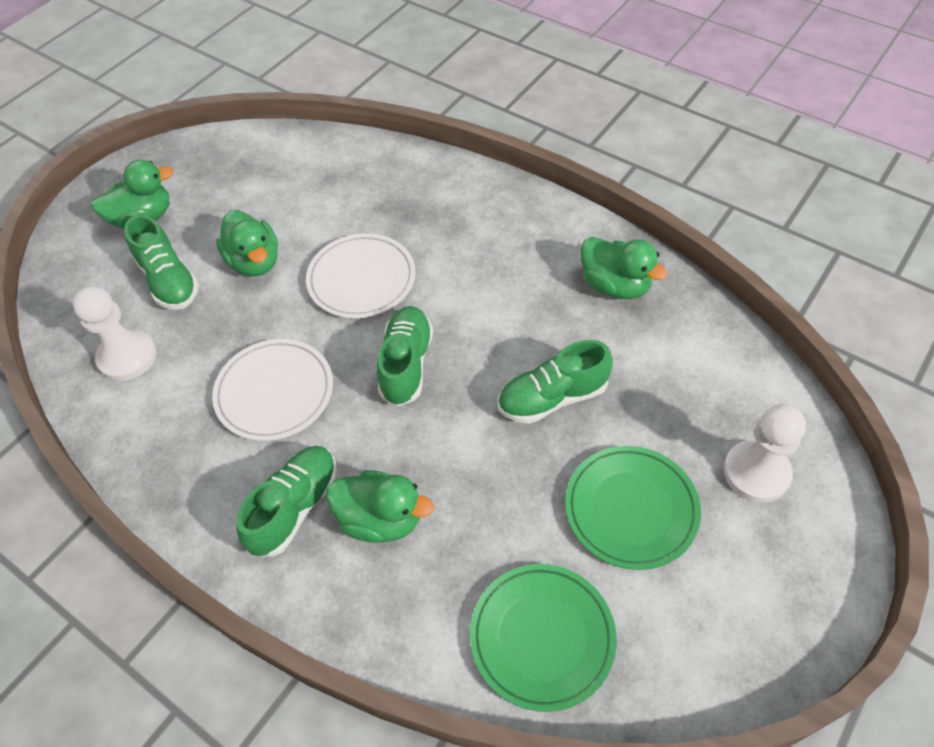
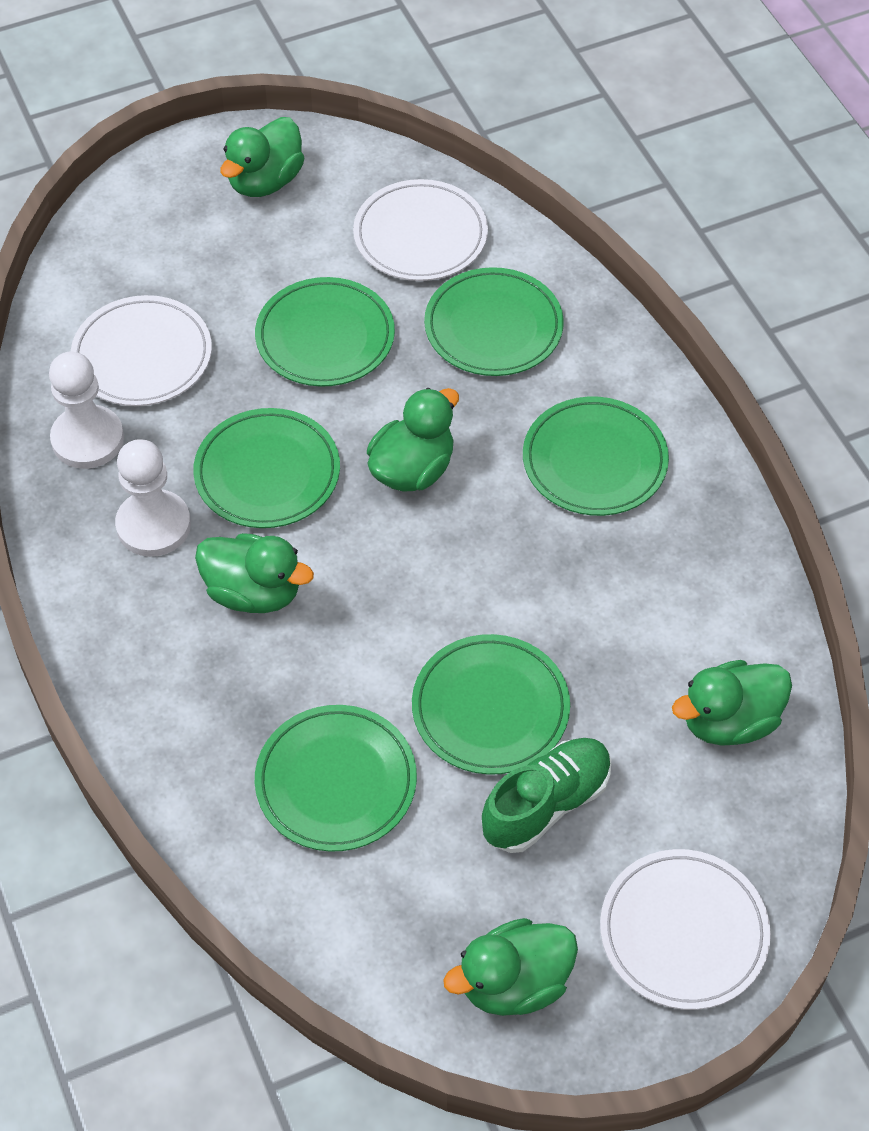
green duck: [91,160,174,229] [216,210,278,276] [326,470,434,543] [581,237,668,299] = 4 -> [195,533,314,613] [220,117,304,197] [367,388,459,492] [443,918,578,1016] [672,660,792,746] = 5
green plate: [470,564,617,712] [565,446,701,570] = 2 -> [193,408,340,528] [255,277,395,387] [255,705,417,851] [412,634,570,775] [424,267,564,376] [523,397,669,516] = 6
green shoe: [124,215,199,310] [237,446,337,557] [377,306,433,407] [498,340,613,424] = 4 -> [481,738,611,853] = 1
white plate: [212,339,333,441] [306,233,416,318] = 2 -> [71,295,212,406] [353,179,488,281] [600,849,771,1010] = 3

